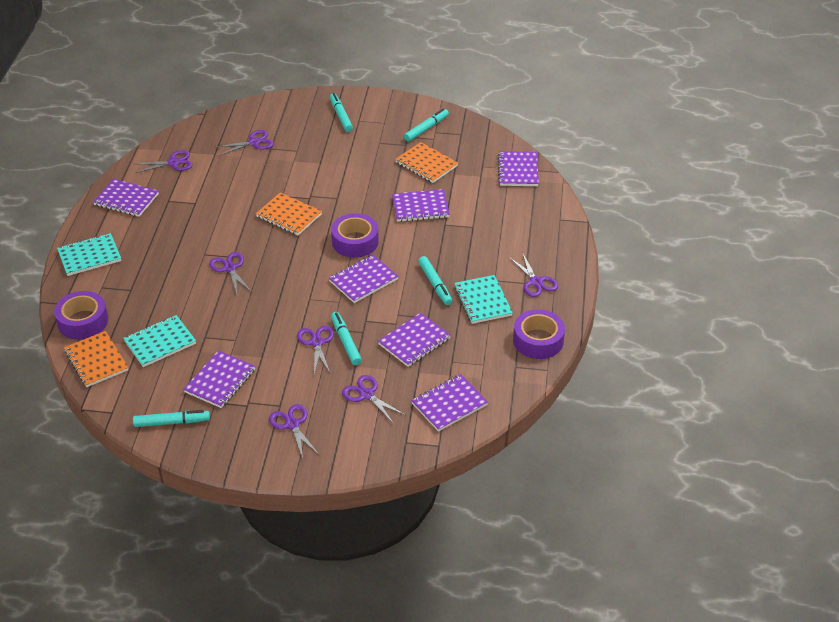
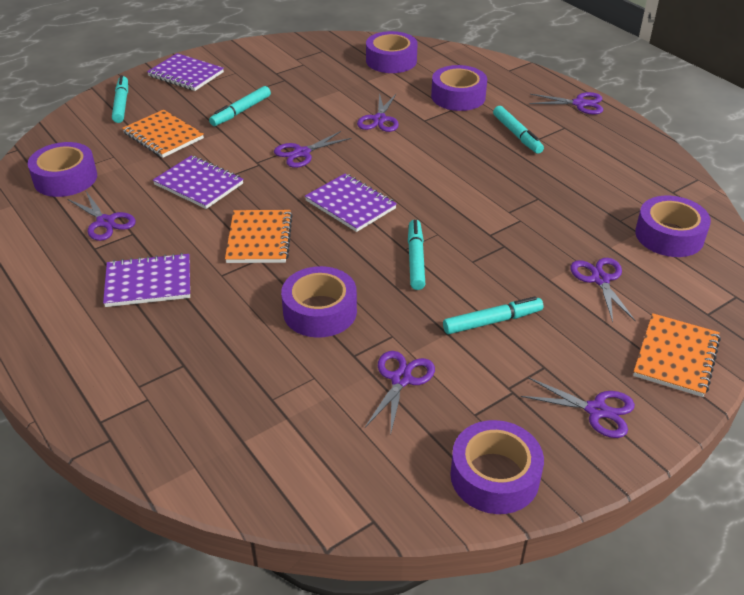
purple notebook: [93,179,159,217] [183,350,256,408] [329,254,399,303] [378,313,451,367] [392,189,450,222] [411,374,488,432] [498,151,539,186] = 7 -> [103,253,190,307] [147,53,224,91] [153,156,243,209] [305,174,397,232] = 4
purple tape: [54,291,108,340] [331,213,379,258] [513,309,565,359] = 3 -> [28,142,97,197] [281,266,357,338] [366,31,418,73] [431,65,487,111] [450,420,544,514] [635,196,711,257] = 6
turquoise notebook: [57,233,121,276] [123,315,196,367] [454,275,513,324] = 3 -> none = 0

